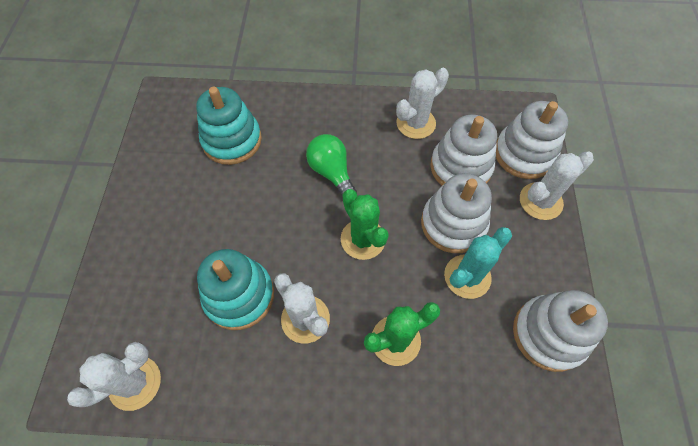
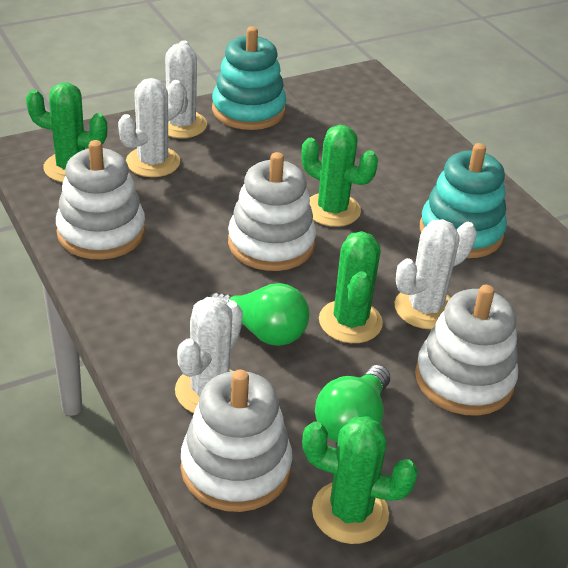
green cactus: [341,189,389,260] [364,302,440,366] = 2 -> [26,82,107,182] [302,125,378,227] [302,416,418,544] [319,231,383,343] = 4
green light bulb: [306,134,357,197] = 1 -> [210,283,309,346] [315,365,390,443] = 2
turquoise cactus: [444,227,512,299] = 1 -> none = 0

